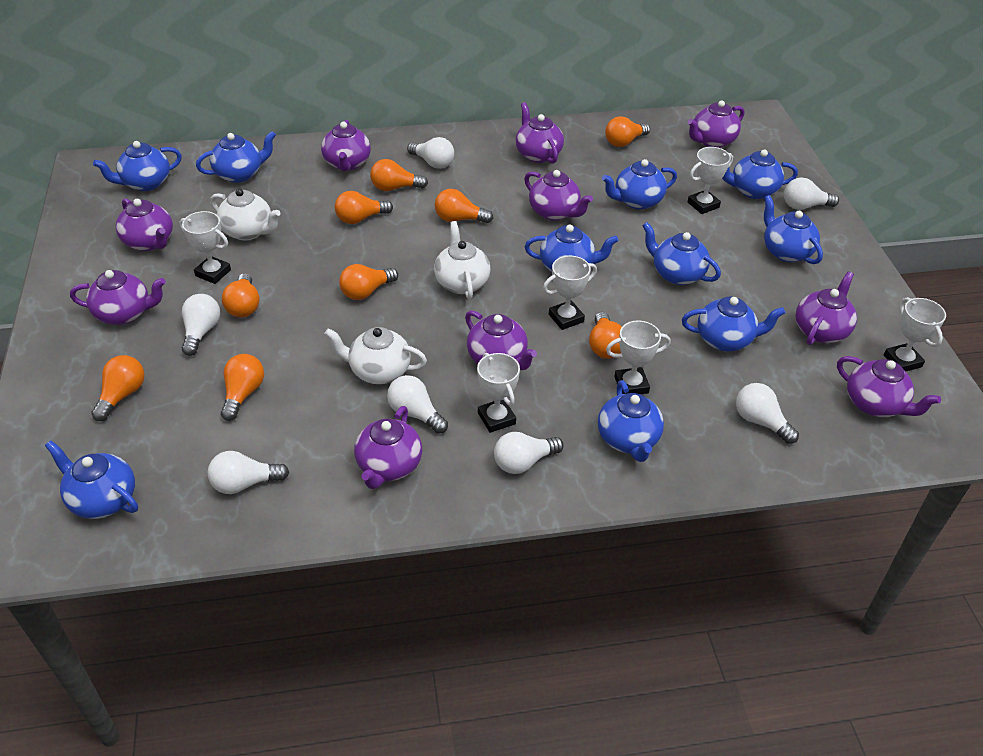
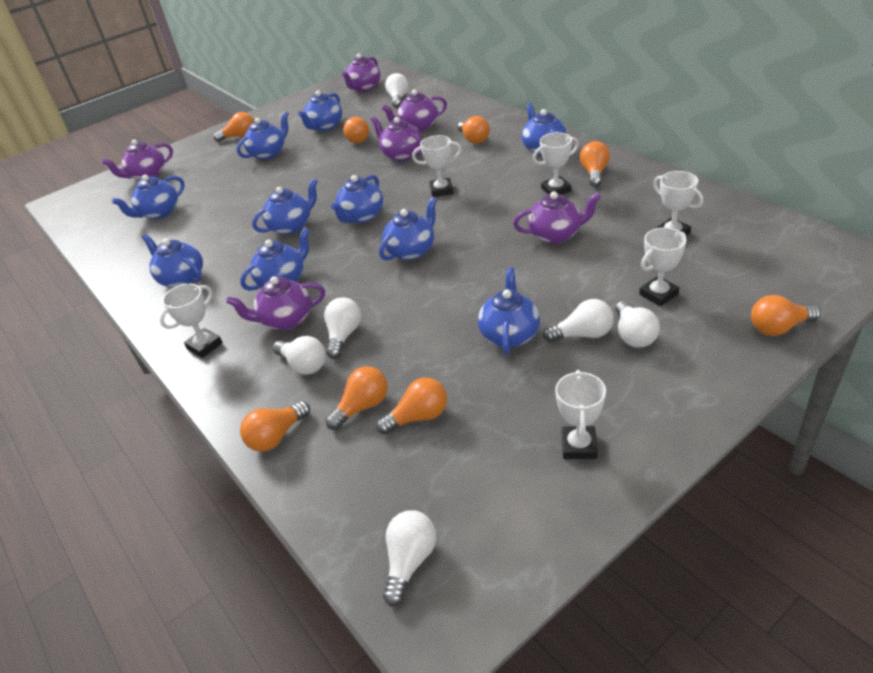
orange light bulb: [91,355,145,421] [221,354,264,421] [222,273,259,317] [335,191,393,224] [339,264,398,300] [370,159,428,191] [435,189,493,223] [589,312,622,359] [605,116,650,147] = 9 -> [213,112,255,142] [240,401,310,452] [326,366,388,430] [343,117,369,143] [376,378,447,435] [457,116,490,144] [580,141,610,187] [751,295,821,336] = 8
purple teapot: [70,270,166,325] [116,198,173,251] [321,120,371,171] [354,406,422,489] [465,311,537,370] [516,102,564,163] [524,170,593,221] [688,100,744,148] [796,271,857,345] [837,356,941,417] = 10 -> [102,140,173,181] [226,276,325,330] [342,54,381,92] [371,116,422,161] [381,90,447,132] [513,191,601,244] = 6
white light bulb: [182,294,220,356] [207,451,289,494] [387,375,448,434] [407,137,454,169] [494,432,564,474] [736,383,799,444] [784,177,839,210] = 7 -> [273,336,326,375] [324,297,361,359] [383,510,436,607] [385,73,409,108] [543,299,614,342] [616,301,660,348] = 6
white teapot: [210,188,280,241] [324,327,427,384] [434,221,491,299] = 3 -> none = 0

